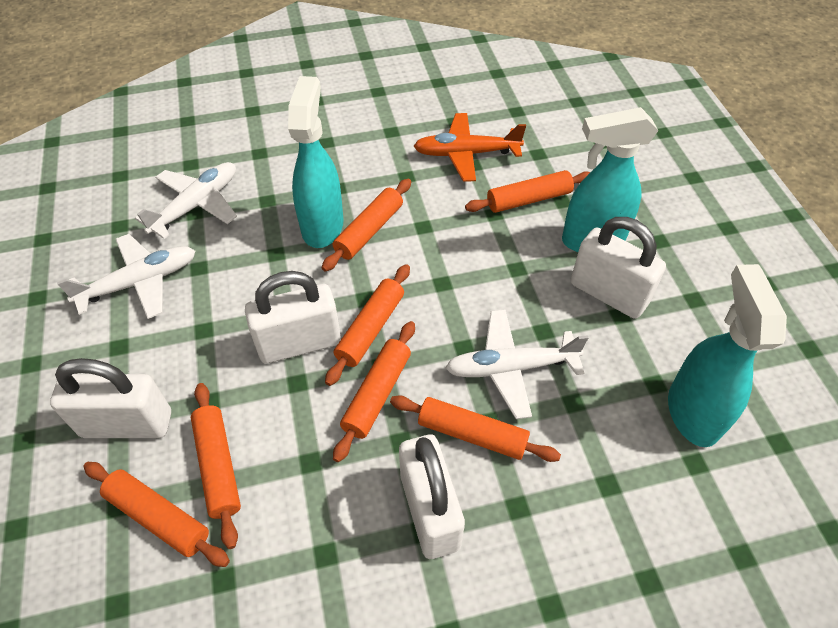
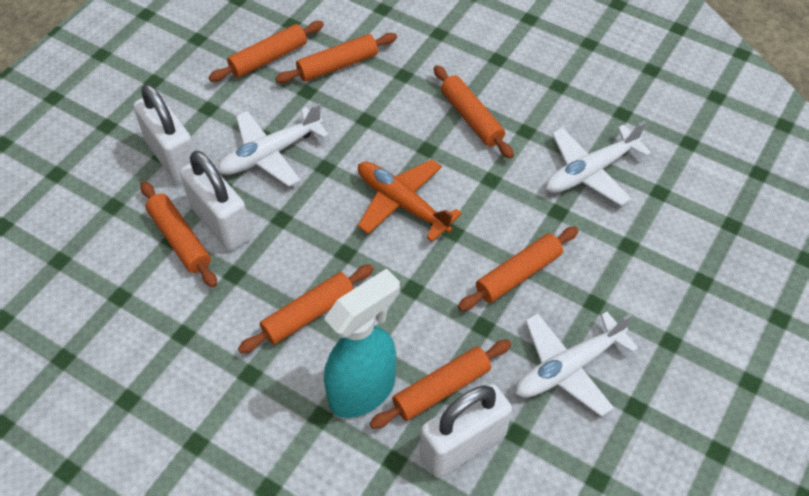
turquoise spray bottle: [288,76,344,248] [562,107,658,252] [668,264,787,447] = 3 -> [324,269,400,418] = 1
white padlock: [50,358,171,438] [245,271,341,363] [399,435,465,559] [570,217,666,319] = 4 -> [133,84,195,184] [180,151,252,251] [420,384,512,478] = 3

